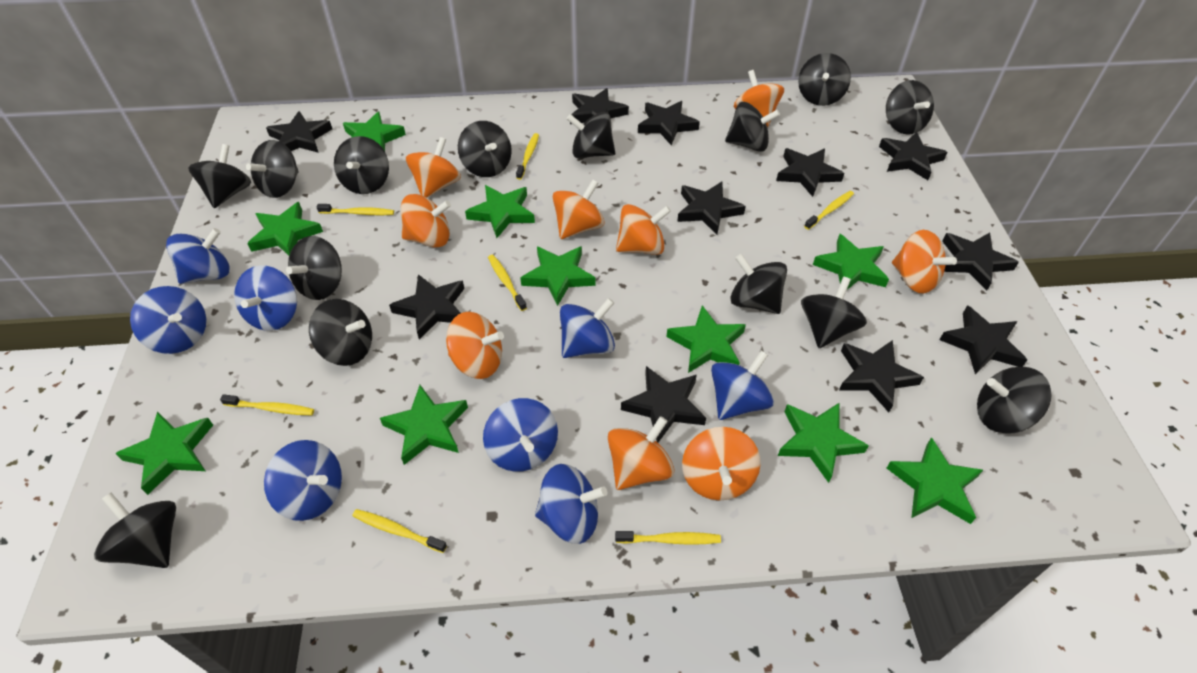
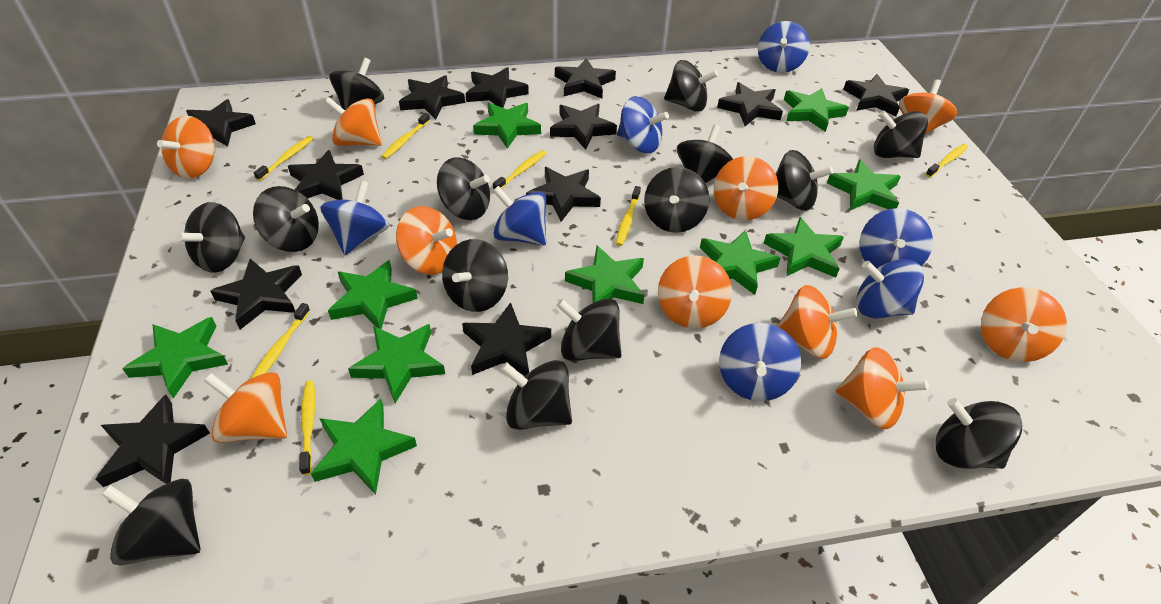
black star: [266,111,332,153] [389,274,464,339] [570,88,629,124] [621,366,706,443] [638,101,700,145] [677,181,746,235] [776,148,844,197] [839,340,924,412] [879,132,947,180] [940,305,1027,375] [942,233,1019,290] = 11 -> [96,395,210,487] [186,99,256,146] [210,259,302,330] [288,150,364,200] [399,75,465,119] [462,302,551,376] [465,67,529,108] [526,167,601,222] [550,104,617,150] [555,58,616,99] [717,82,783,126] [843,74,909,116] = 12
blue spinning top: [130,286,206,354] [166,228,229,284] [234,265,297,331] [264,440,342,521] [483,398,558,472] [535,464,607,544] [560,298,615,358] [711,351,774,420] = 8 -> [320,180,389,255] [493,186,546,246] [617,96,669,153] [719,323,801,401] [758,21,810,73] [856,259,924,318] [860,208,933,269] = 7
orange spinning top: [401,194,451,248] [406,137,461,198] [446,312,504,379] [553,180,604,239] [608,416,674,490] [616,204,671,255] [682,427,761,500] [734,70,784,127] [892,230,957,293] = 9 -> [157,116,216,179] [204,372,287,443] [325,98,382,146] [396,206,457,275] [658,255,732,329] [714,156,778,220] [777,285,858,359] [836,347,929,429] [899,79,957,134] [981,287,1067,362] = 10

